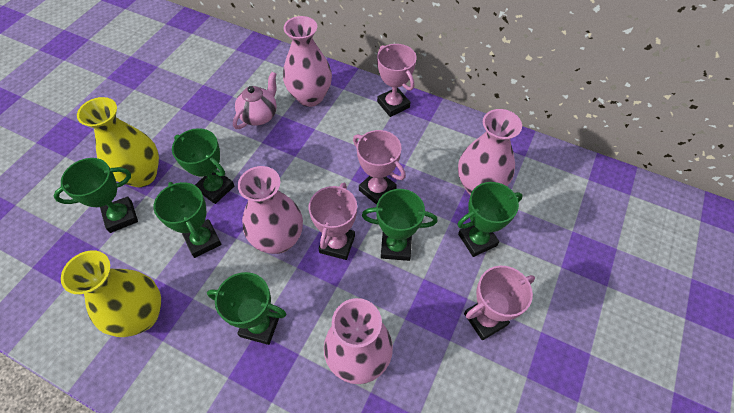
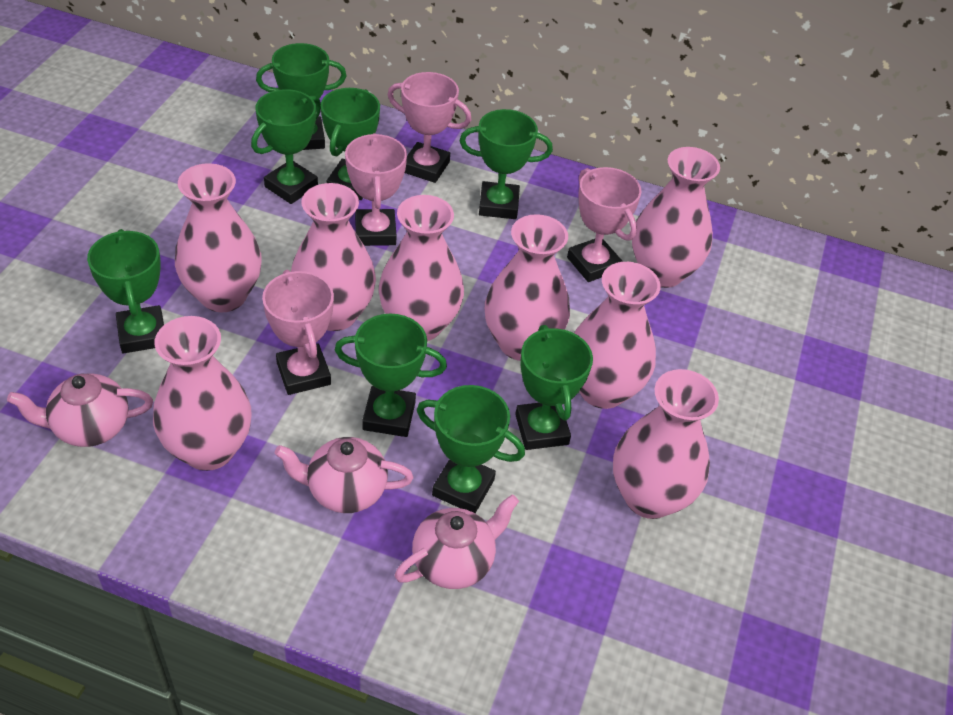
green trophy: [54,158,138,233] [154,182,222,258] [172,128,234,204] [207,272,286,345] [362,189,437,261] [457,182,523,257] = 6 -> [87,229,164,353] [251,89,321,204] [256,43,347,150] [321,88,380,200] [335,314,447,437] [417,385,525,513] [460,109,553,219] [515,325,593,450] = 8
pink teapot: [233,72,277,129] = 1 -> [7,374,153,447] [275,437,413,513] [395,494,519,589] = 3
pink vase: [238,166,303,254] [283,16,332,107] [324,298,393,384] [458,109,522,195] = 4 -> [153,316,252,471] [175,163,262,312] [291,183,376,331] [378,195,464,341] [485,214,570,361] [574,262,661,409] [613,369,719,519] [632,147,720,288] = 8
yellow vase: [61,250,161,337] [77,97,159,187] = 2 -> none = 0

